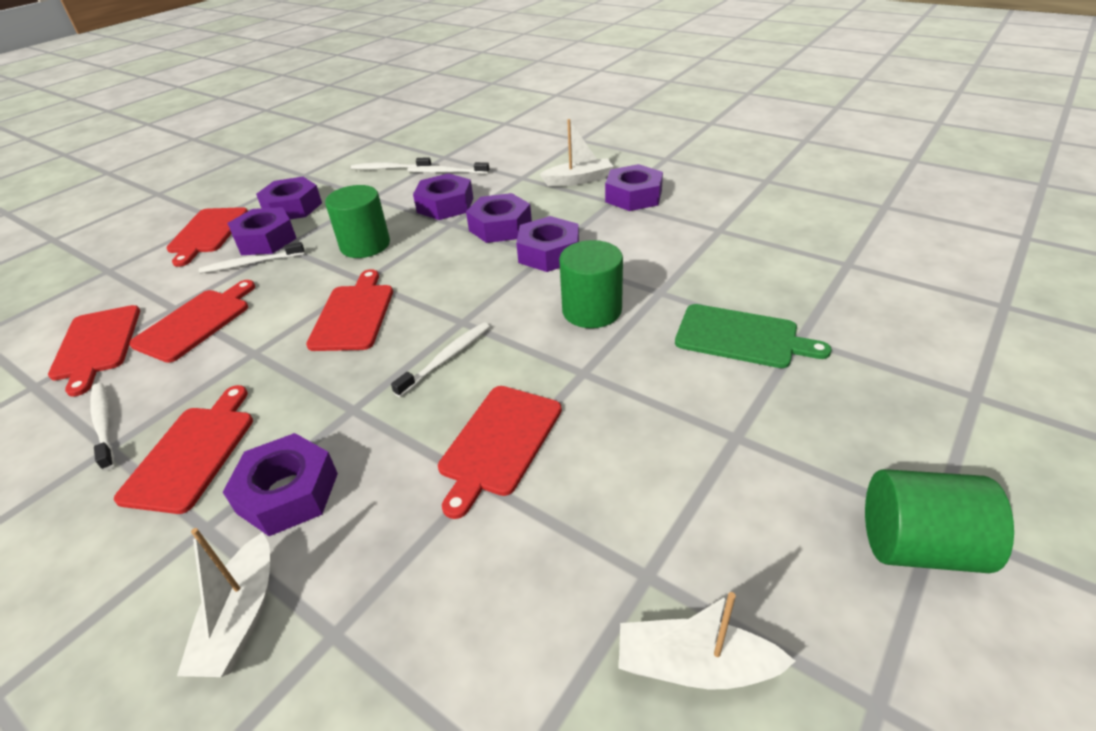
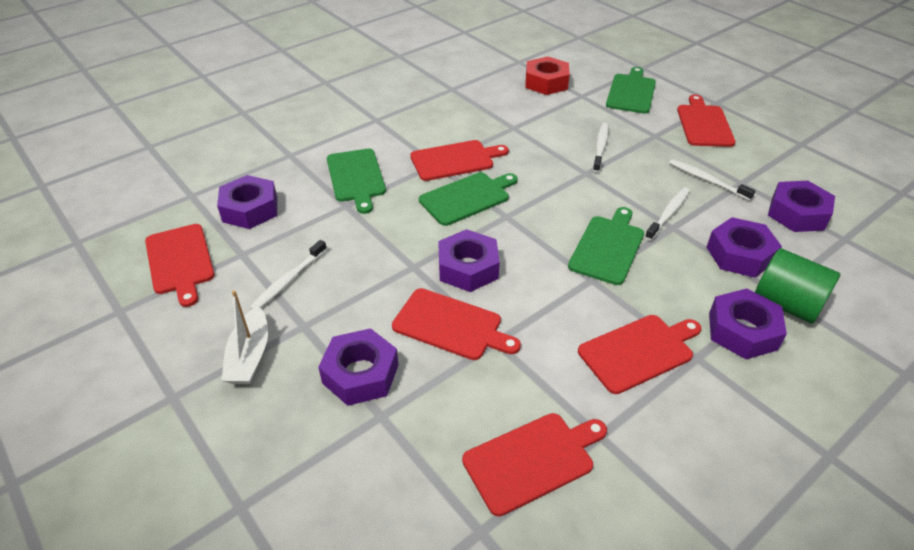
green cutting board: [675,304,832,368] = 1 -> [327,149,386,214] [419,172,518,226] [568,207,644,285] [606,67,656,114] = 4
green cylinder: [325,185,390,258] [559,240,623,328] [865,469,1014,573] = 3 -> [755,248,840,324] = 1
purple nut: [223,433,338,536] [227,207,297,255] [256,177,322,219] [413,173,473,220] [466,193,532,243] [516,216,579,272] [605,164,663,211] = 7 -> [217,175,277,229] [318,328,398,406] [438,229,500,292] [707,217,782,278] [709,288,787,359] [768,181,835,232] = 6
red nut: none = 0 -> [525,56,570,95] = 1
white boat: [177,528,270,677] [539,119,614,187] [619,592,796,689] = 3 -> [221,290,268,384] = 1
white toothbrush: [90,383,114,471] [199,242,305,273] [351,158,431,170] [391,322,490,397] [407,162,489,174] = 5 -> [250,240,327,310] [593,123,609,172] [645,187,690,240] [669,159,755,201] = 4

